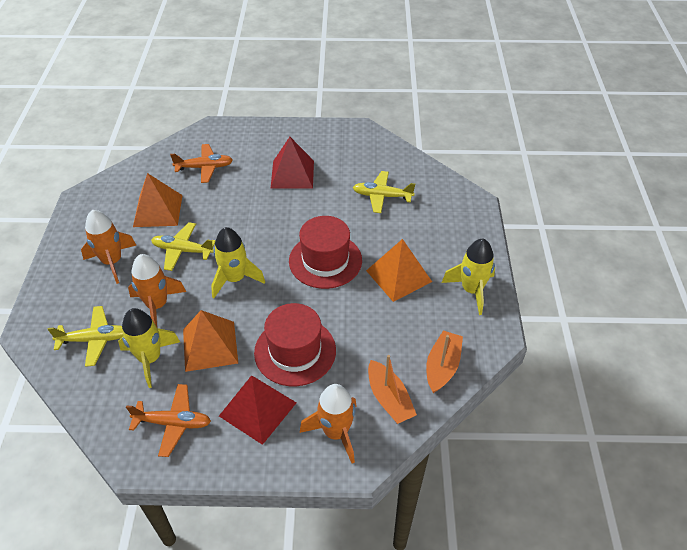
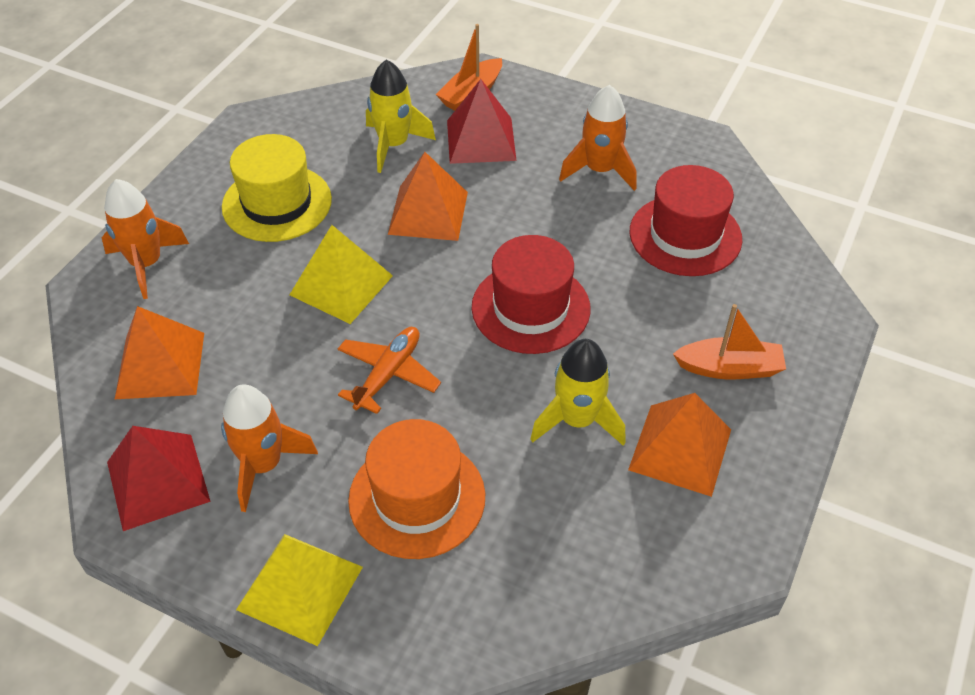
orange hat: none = 0 -> [348,419,485,559] = 1
orange plane: [126,384,211,457] [170,144,233,183] = 2 -> [338,327,441,414] = 1
yellow hat: none = 0 -> [222,134,332,242] = 1
yellow plane: [48,306,123,367] [151,222,216,271] [353,171,415,213] = 3 -> none = 0
yellow pyramid: none = 0 -> [236,534,363,646] [289,225,393,324] = 2
yellow rocket: [118,308,180,388] [211,227,265,298] [442,239,495,315] = 3 -> [366,59,436,173] [530,339,626,446] = 2

